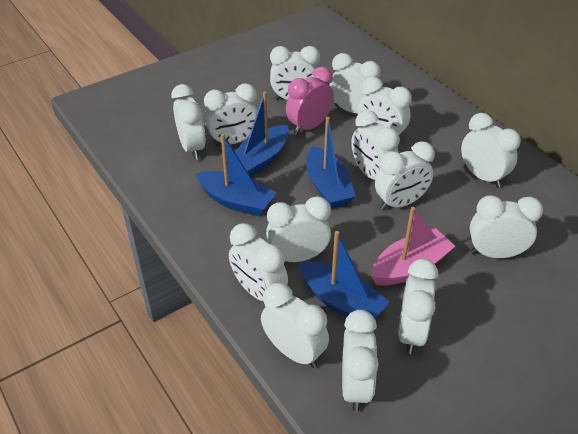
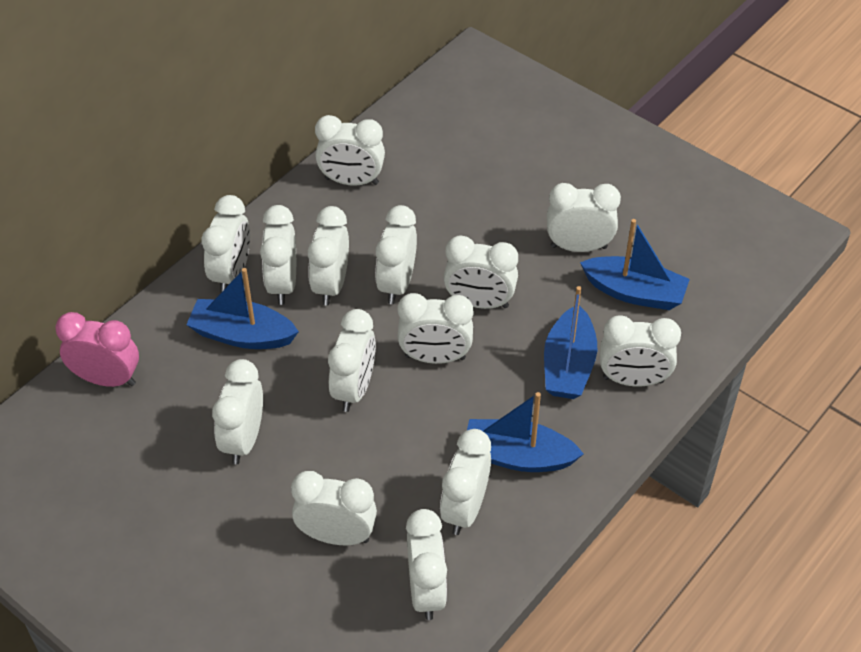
pink boat: [371,207,455,286] = 1 -> none = 0

